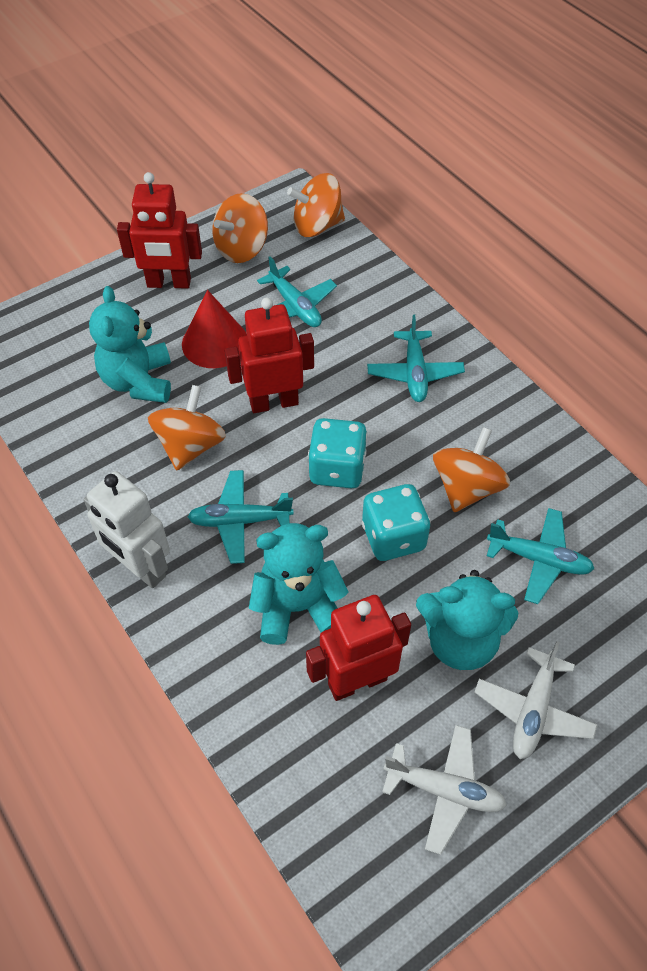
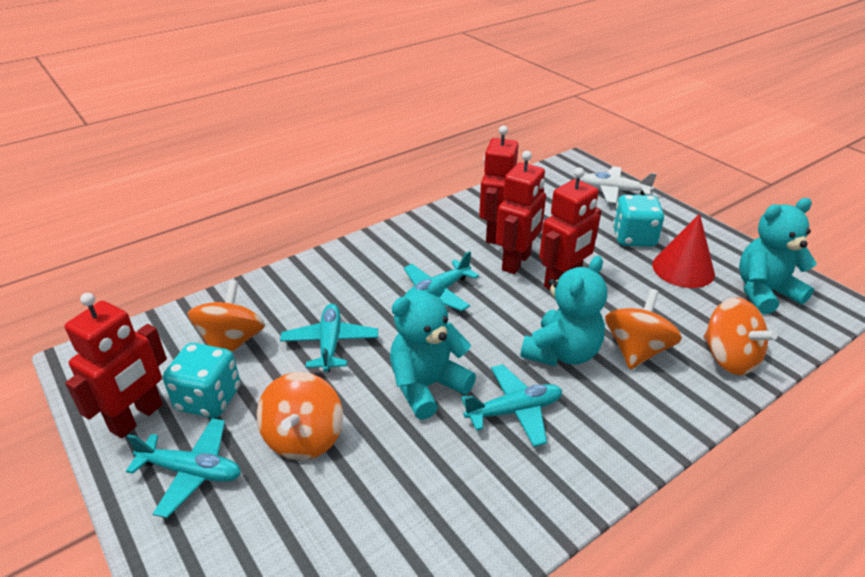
red robot: [117,172,202,289] [225,298,314,413] [306,595,411,701] = 3 -> [65,293,167,438] [479,126,519,244] [496,151,546,274] [539,167,602,290] = 4
white plane: [382,725,507,855] [474,641,598,759] = 2 -> [581,166,657,204] = 1
white robot: [84,471,170,588] = 1 -> none = 0

